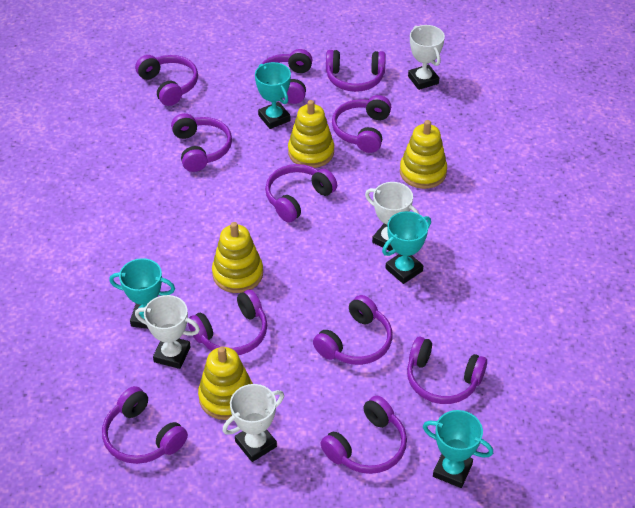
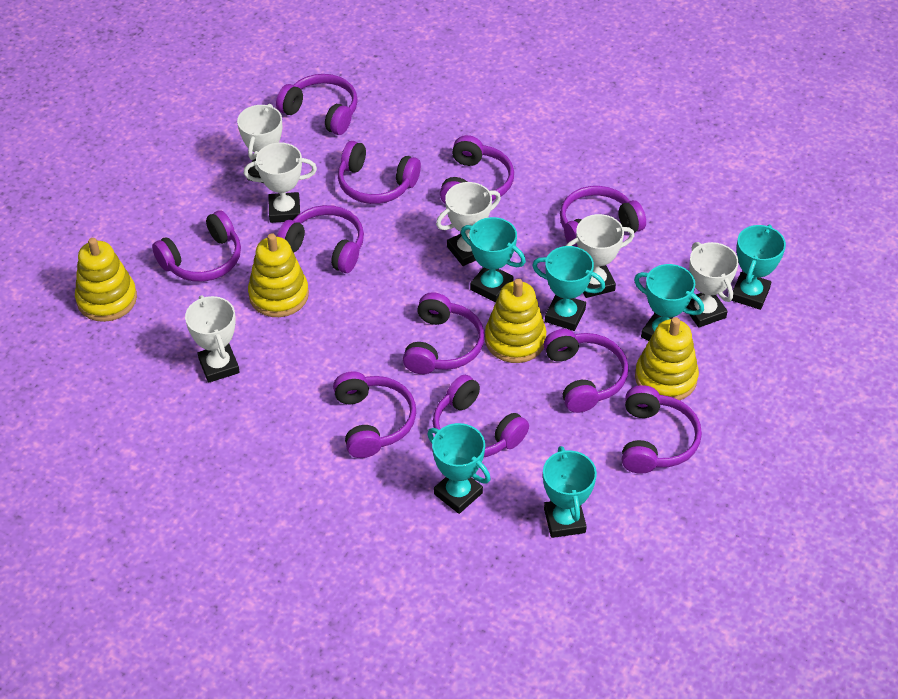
turquoise trophy: [109,258,175,329] [255,62,291,129] [382,211,431,284] [423,410,493,488] = 4 -> [427,423,491,514] [461,217,526,302] [532,246,605,331] [543,446,597,538] [634,264,704,341] [731,224,786,310] = 6
white trophy: [135,295,200,369] [223,384,284,462] [365,182,419,251] [408,25,445,90] = 4 -> [185,295,240,383] [237,104,282,183] [244,143,317,223] [436,182,501,266] [566,214,634,298] [686,242,739,328] = 6

